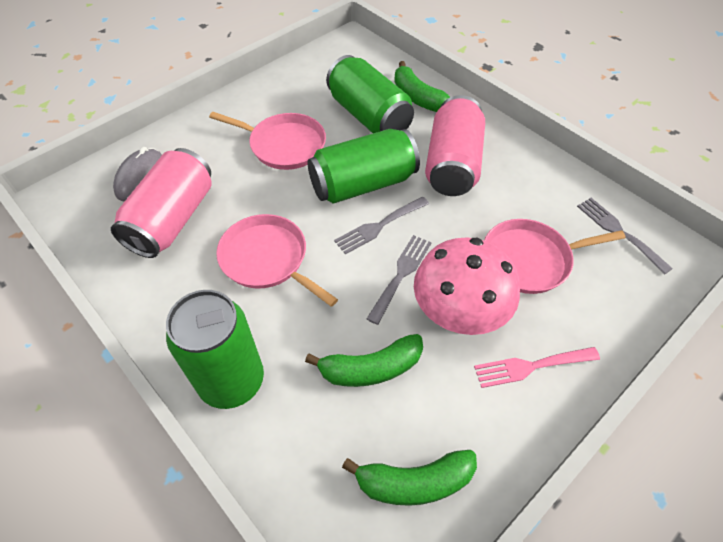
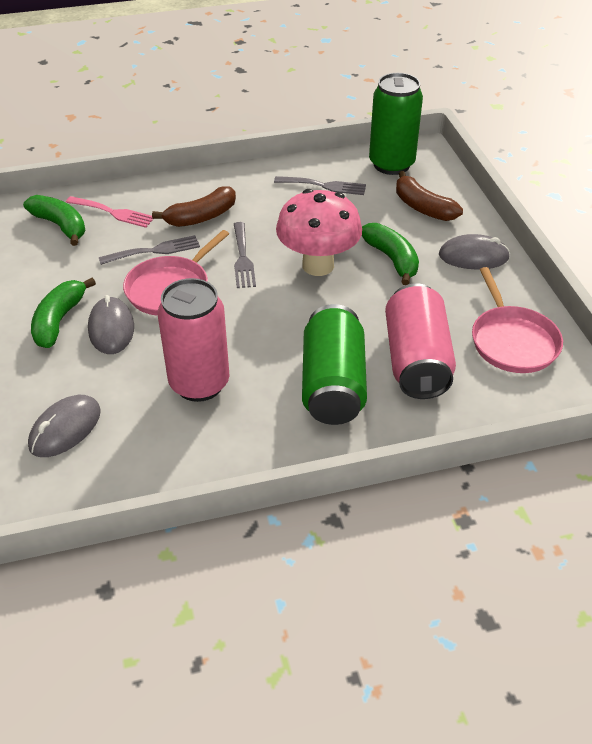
brown banana: none = 0 -> [152,186,236,227] [396,171,463,221] = 2
green can: [166,290,264,409] [308,129,420,204] [326,55,414,133] = 3 -> [302,304,367,425] [369,73,423,175] = 2
grey mouse: [113,147,162,201] = 1 -> [28,395,101,457] [88,295,134,354] [439,234,510,270] = 3
pink pan: [209,112,326,170] [216,214,338,307] [484,219,626,294] = 3 -> [123,230,229,316] [472,267,563,373] = 2

